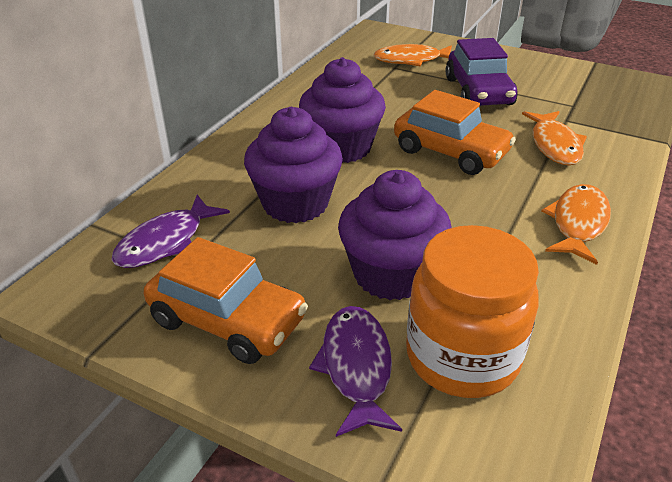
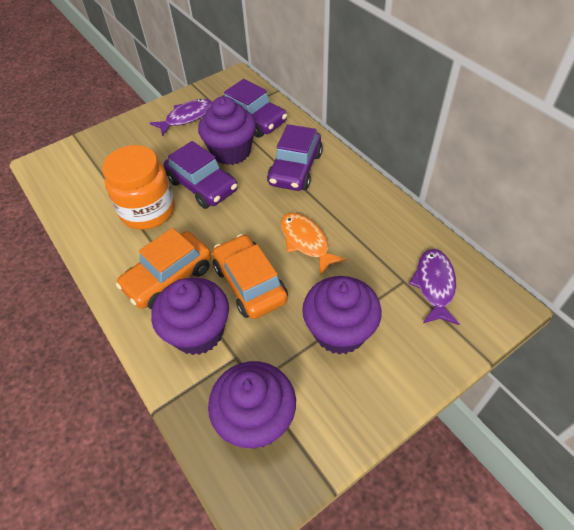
orange fish: [373,44,452,66] [522,111,587,165] [542,184,611,265] = 3 -> [281,213,346,275] = 1
purple car: [445,38,518,106] = 1 -> [164,141,238,209] [223,79,287,138] [267,124,323,191] = 3
purple cupcake: [244,107,343,223] [299,57,386,163] [338,170,452,300] = 3 -> [151,277,229,355] [198,96,256,165] [208,361,296,449] [302,276,382,355] = 4

